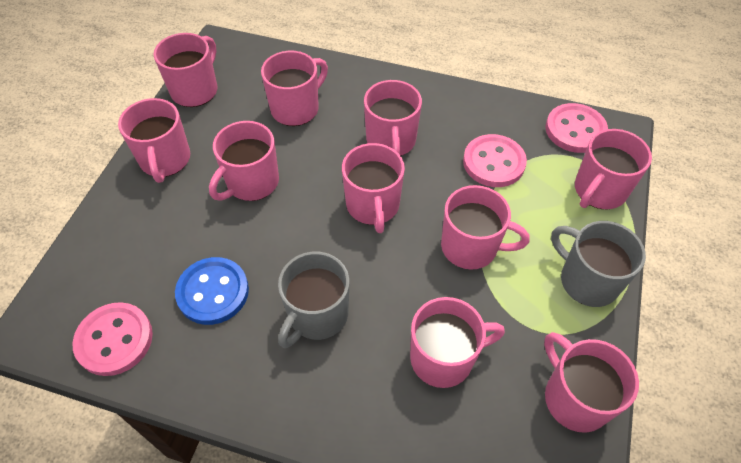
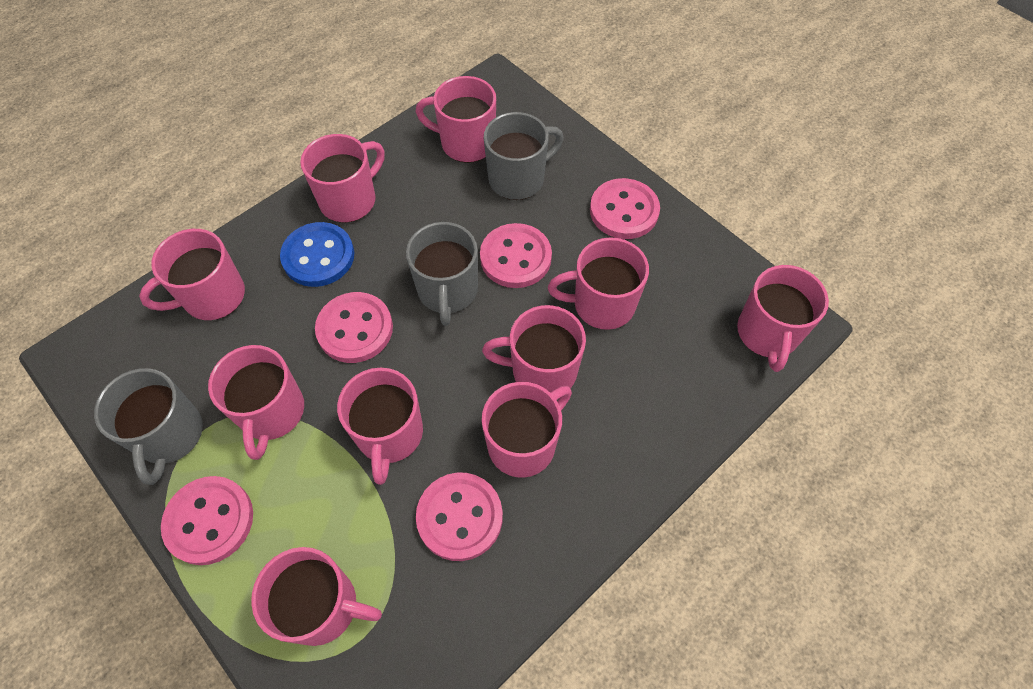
grey mug: [278,252,350,348] [551,221,646,307] = 2 -> [94,368,203,485] [406,222,478,326] [484,112,564,200] = 3
pink button: [72,302,153,376] [463,134,527,187] [545,103,608,153] = 3 -> [161,476,253,565] [315,292,393,363] [416,473,503,561] [480,223,552,288] [590,178,660,239] = 5

